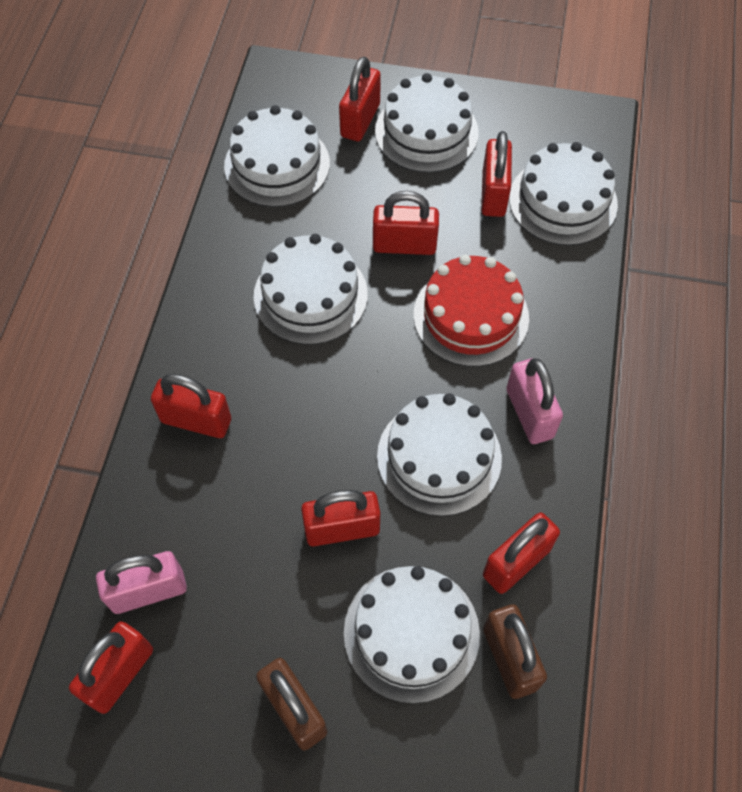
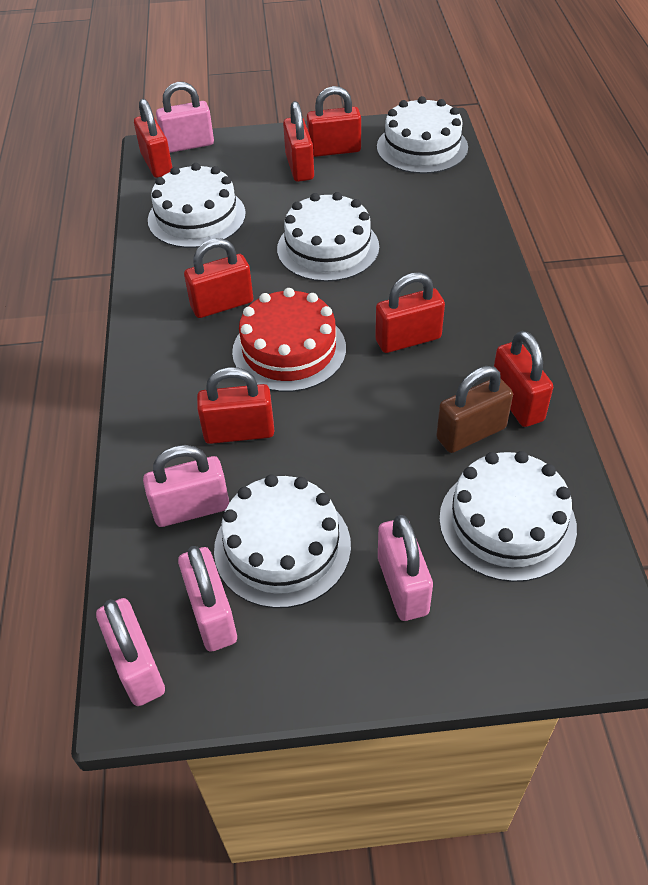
brown padlock: [256,658,327,750] [483,604,547,699] = 2 -> [436,366,513,453] = 1
pink padlock: [96,551,187,614] [506,358,563,444] = 2 -> [96,598,165,706] [143,445,229,527] [156,82,214,153] [178,546,237,652] [378,515,433,621] = 5
white cake: [224,105,330,207] [254,234,368,345] [344,566,480,703] [375,73,479,173] [377,393,502,516] [509,142,618,246] = 6 -> [148,163,246,248] [214,474,351,608] [277,192,379,282] [377,96,468,174] [439,451,577,582] = 5

